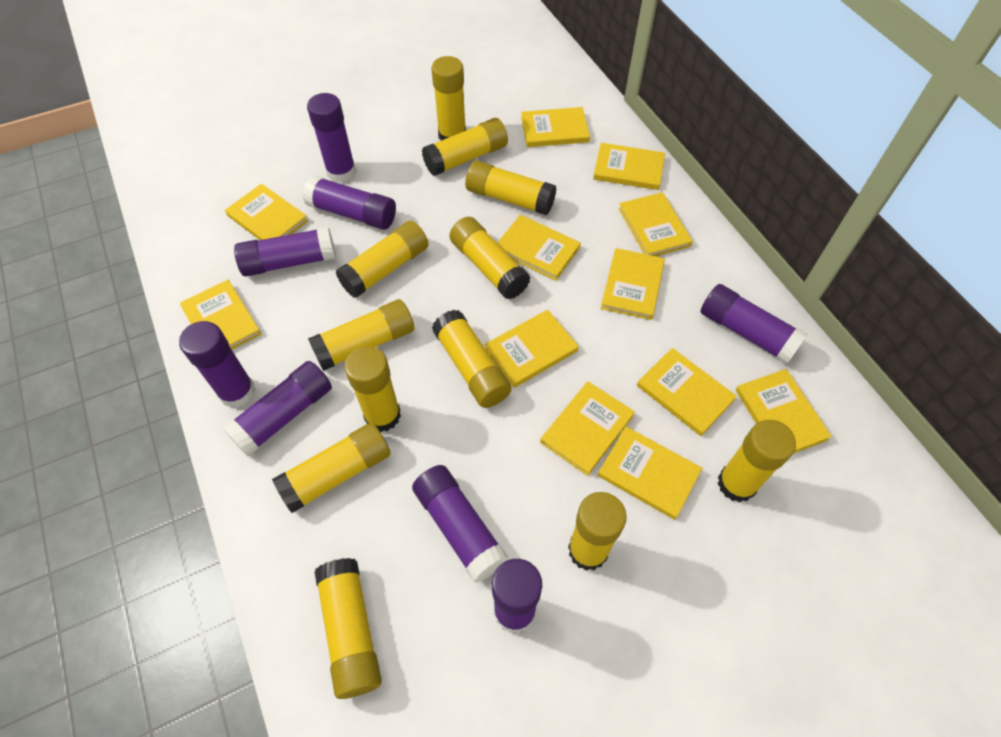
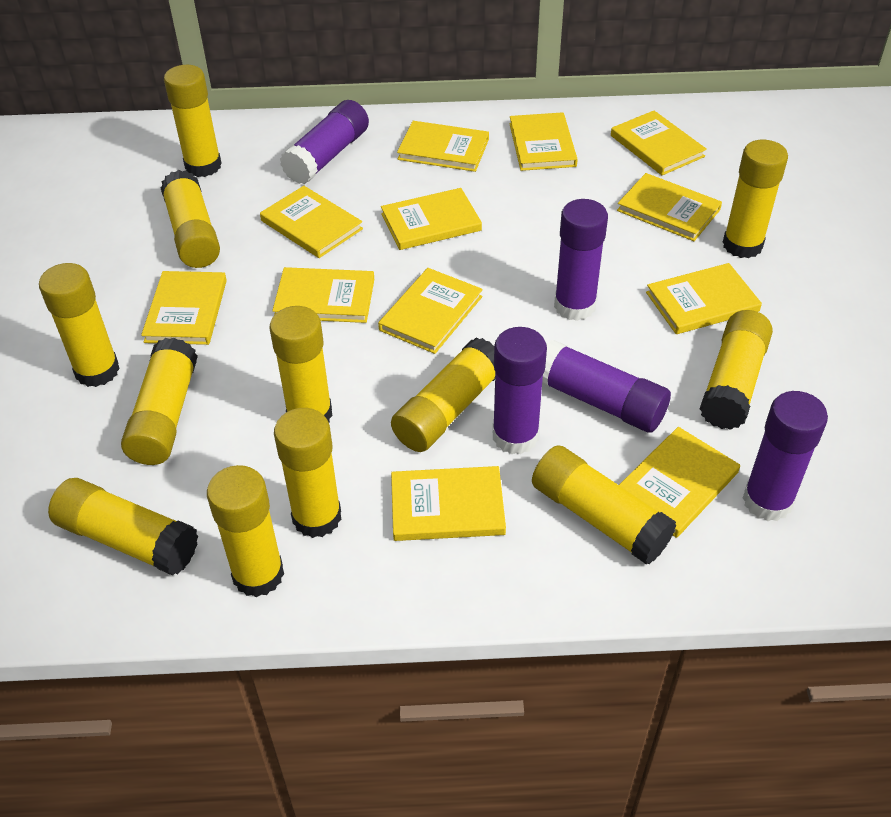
purple glue stick: [179,321,256,408] [222,361,332,457] [234,227,336,276] [303,176,396,230] [307,93,356,183] [412,465,508,583] [492,559,542,633] [700,284,808,364] = 8 -> [280,100,369,184] [493,327,547,454] [542,340,671,432] [554,199,608,321] [743,391,828,521] = 5

